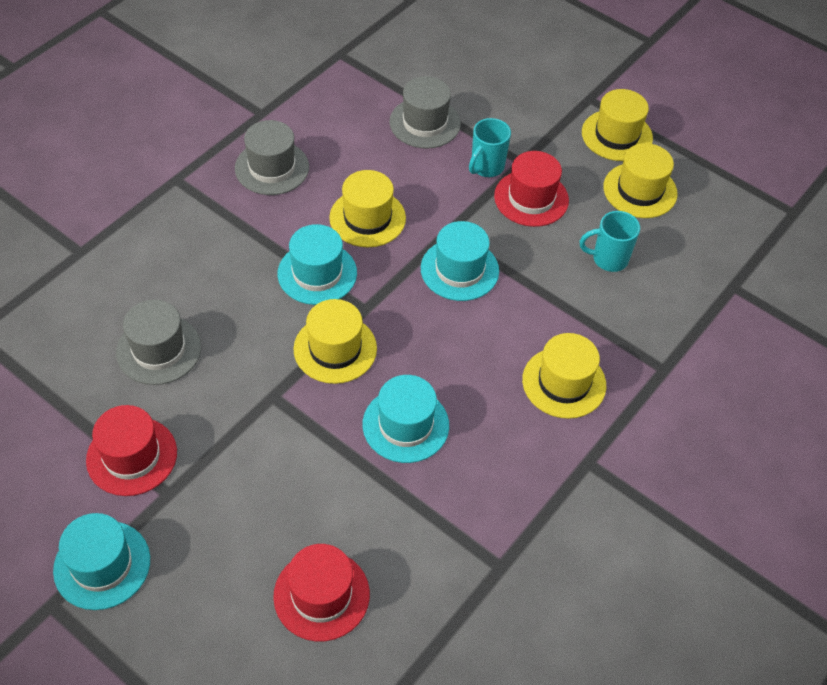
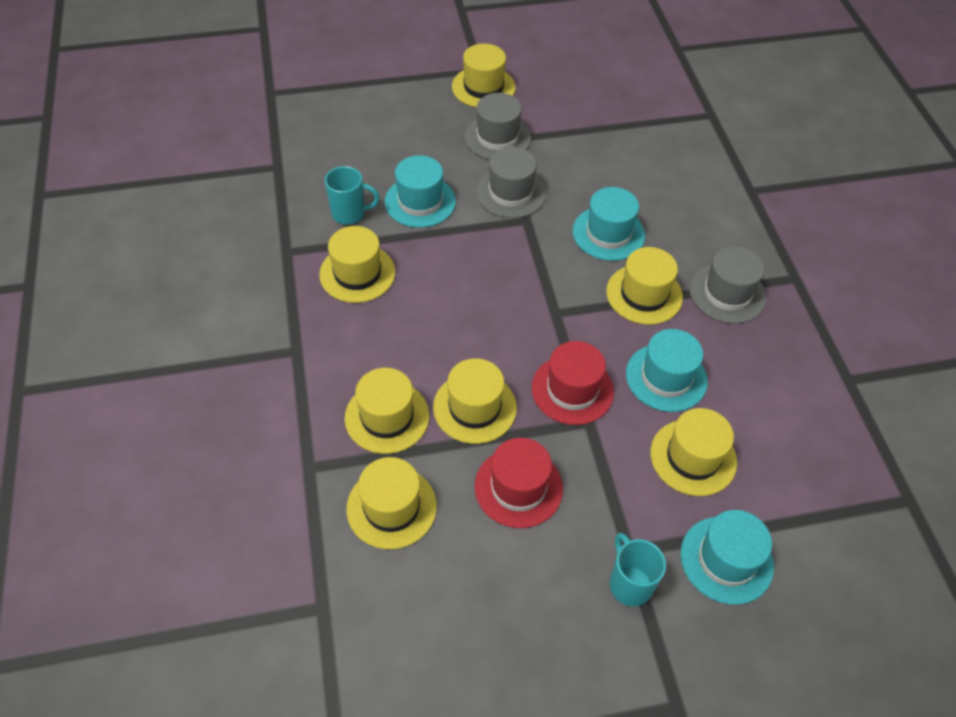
red hat: [86,405,177,496] [273,544,370,641] [494,151,569,227] = 3 -> [475,438,563,528] [532,341,614,425] = 2
yellow hat: [293,299,377,384] [329,170,406,247] [522,333,606,419] [582,89,653,161] [603,143,677,218] = 5 -> [319,226,395,303] [345,368,429,454] [346,457,437,549] [433,358,517,444] [452,44,515,108] [606,247,683,325] [650,408,737,496] = 7

